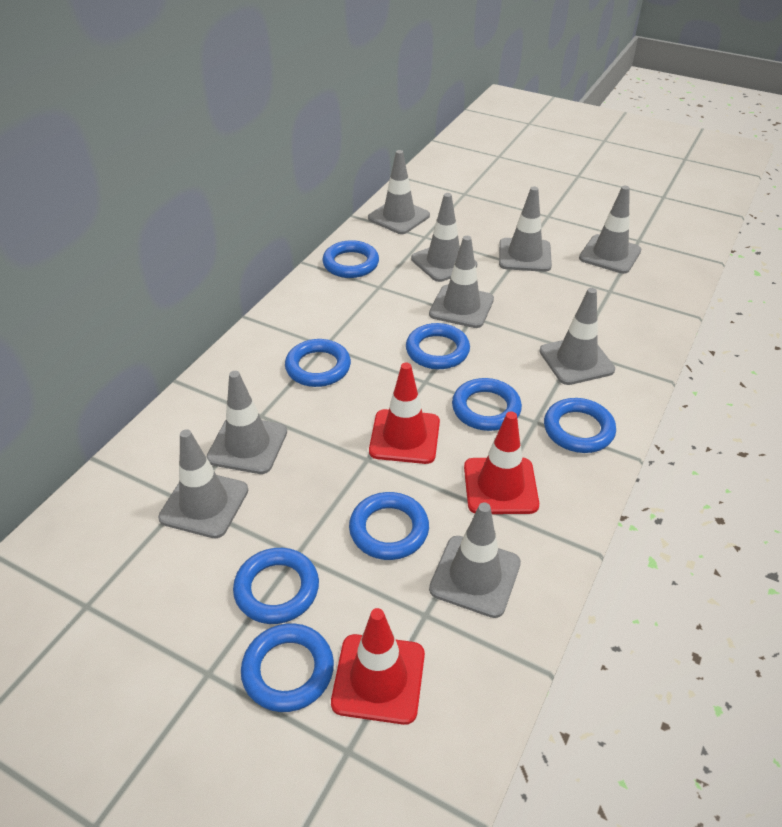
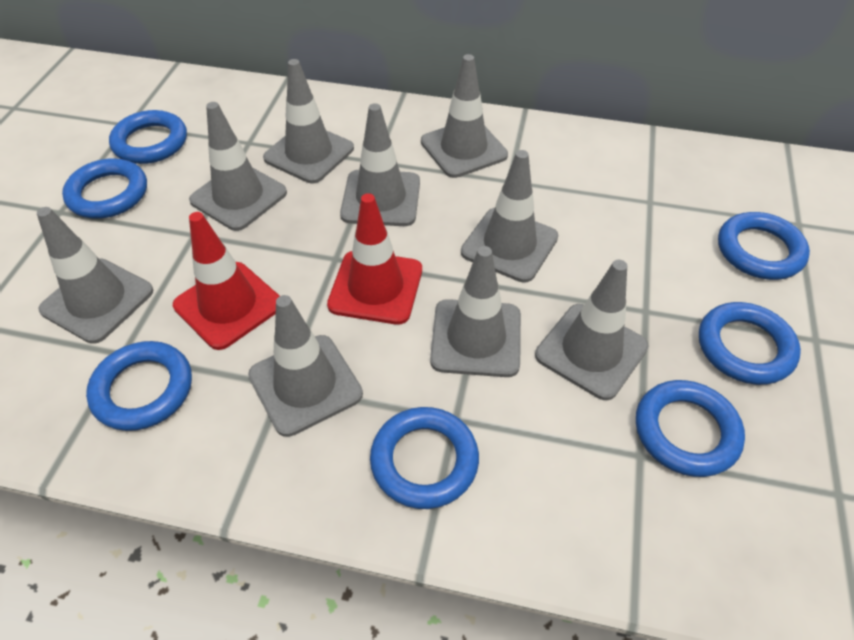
blue ring: [233,548,319,624] [241,623,334,712] [285,339,351,387] [322,240,379,278] [349,492,429,560] [406,323,470,369] [452,378,522,431] [544,398,616,453] = 8 -> [62,158,147,219] [86,341,192,431] [109,110,187,164] [370,407,479,509] [636,380,745,477] [699,302,801,385] [718,212,810,280] = 7
red traffic cone: [331,608,425,725] [369,362,440,464] [464,411,539,514] = 3 -> [173,212,280,350] [327,193,422,325] = 2

